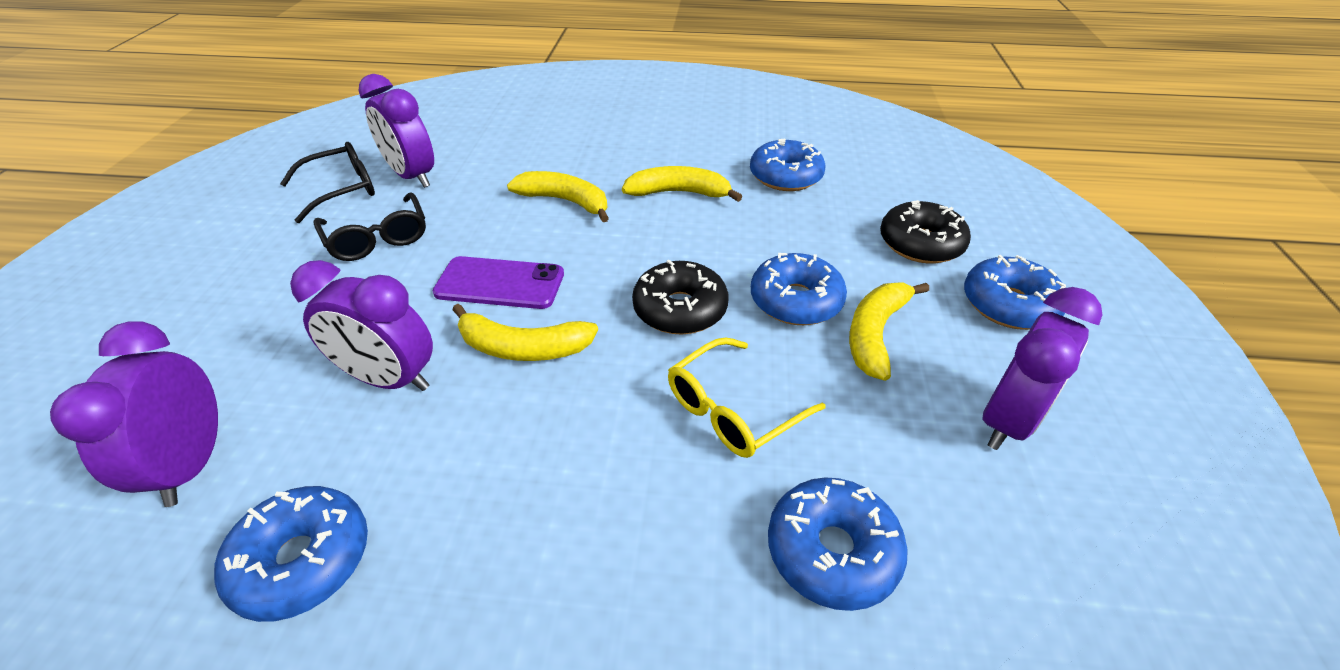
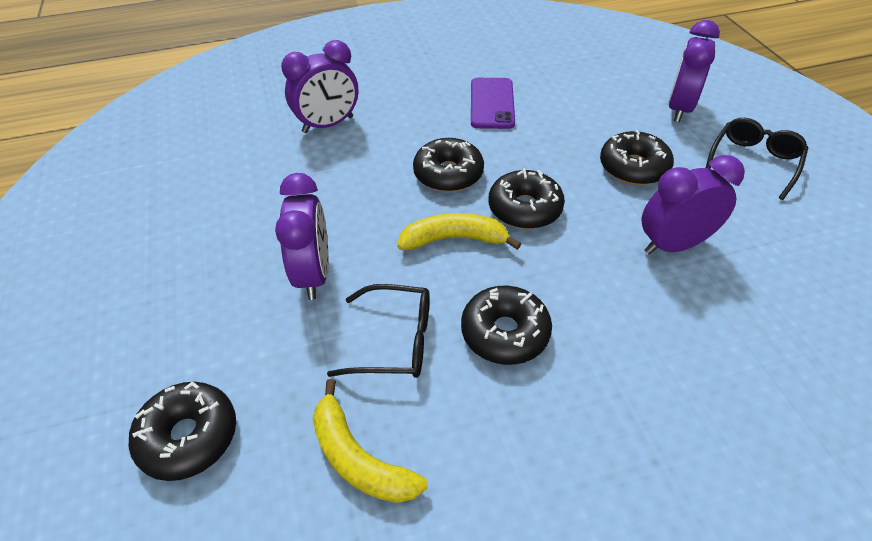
black donut: [632,260,728,334] [880,200,971,264] = 2 -> [129,382,236,481] [413,138,484,192] [461,286,552,365] [489,168,565,229] [600,130,674,185] = 5
blue donut: [214,486,368,622] [750,138,826,191] [751,253,847,325] [768,477,908,611] [964,255,1066,330] = 5 -> none = 0
yellow banana: [452,304,598,361] [507,171,609,222] [622,166,743,202] [849,283,929,381] = 4 -> [313,379,428,503] [397,213,521,250] = 2
yellow glasses: [668,337,826,458] = 1 -> none = 0

